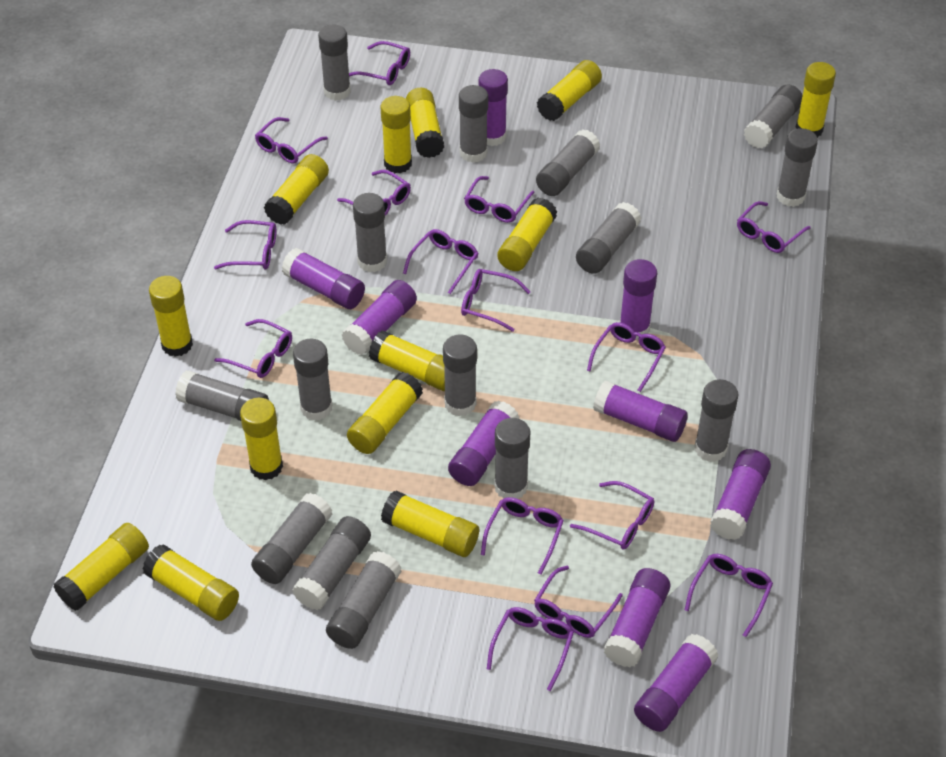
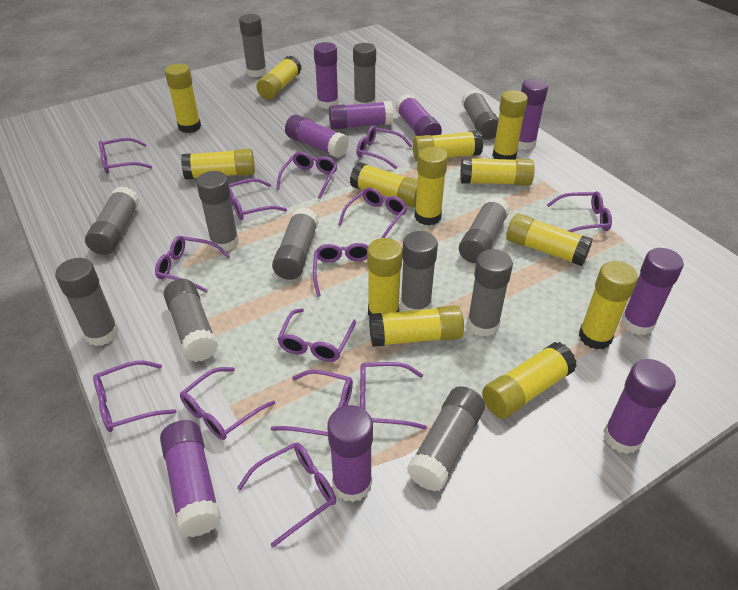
grey glue stick: [175,370,269,421] [251,493,333,584] [292,516,371,610] [293,339,332,420] [318,24,351,101] [326,551,402,649] [353,193,387,272] [443,334,477,416] [459,85,488,163] [494,418,531,499] [536,130,600,196] [576,202,641,274] [695,379,738,462] [744,84,803,148] [777,128,818,207] = 15 -> [55,258,119,346] [85,186,140,255] [164,279,218,362] [196,171,239,251] [239,14,267,77] [272,207,319,280] [353,43,376,104] [400,231,438,311] [407,386,485,492] [459,196,510,263] [461,89,498,140] [467,249,513,337] = 12
purple glasses: [214,220,276,269] [214,319,292,378] [255,117,328,164] [337,170,411,216] [349,41,410,85] [403,229,479,294] [461,269,530,332] [464,176,535,223] [481,497,564,575] [487,607,574,691] [534,566,623,638] [570,481,654,550] [587,322,666,392] [685,554,773,637] [737,201,811,253] = 15 -> [93,361,177,432] [99,138,152,174] [155,236,230,293] [180,367,275,440] [229,178,287,220] [237,442,336,548] [271,370,353,436] [276,152,338,199] [277,308,356,362] [313,243,368,297] [338,187,407,238] [356,126,412,169] [360,362,427,430] [547,191,612,232] = 14

